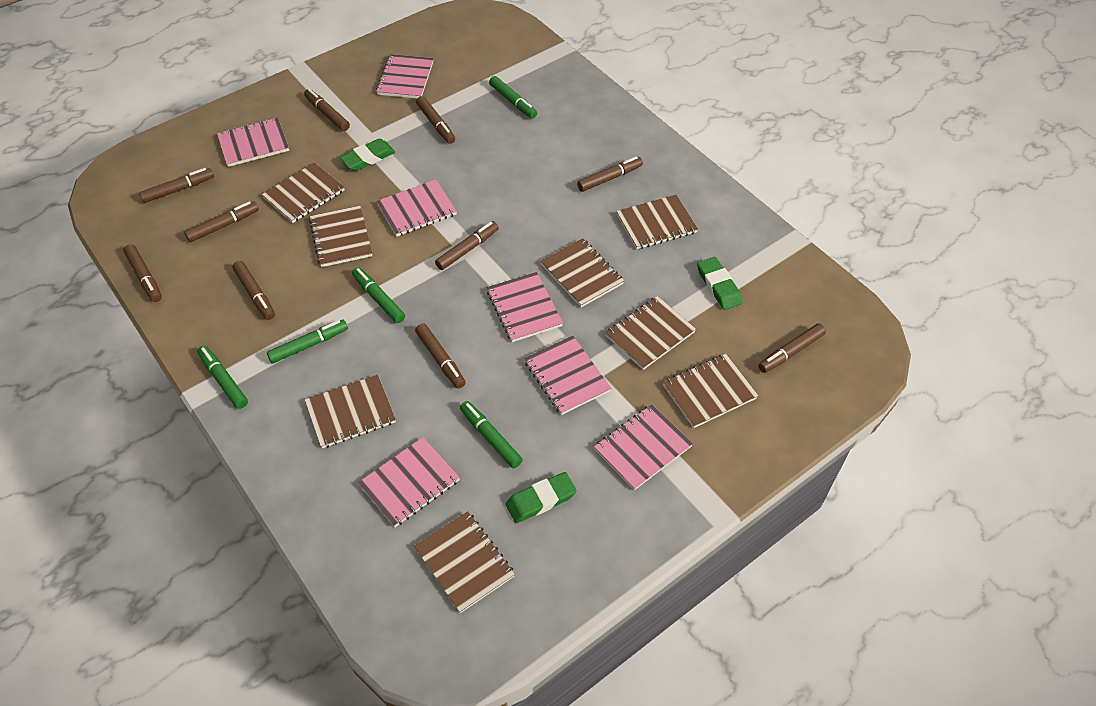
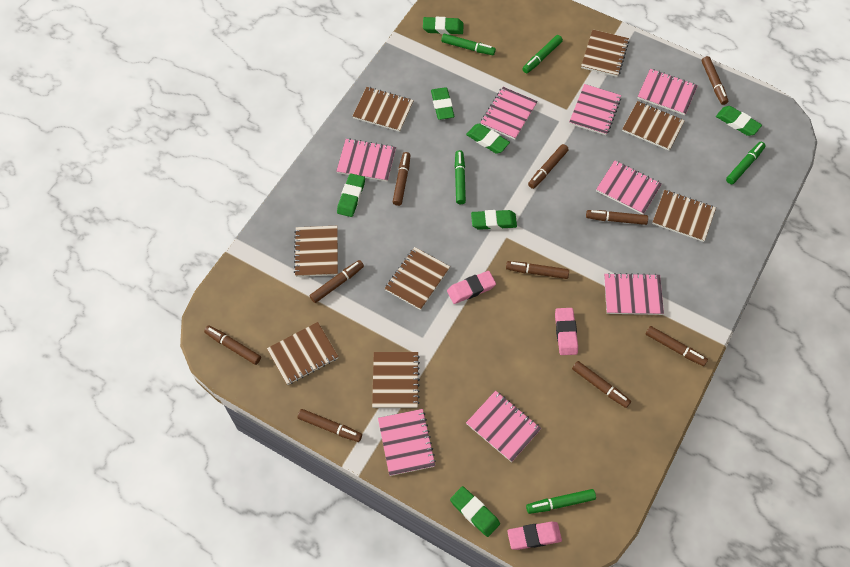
green eraser: [340,139,395,171] [506,472,577,523] [697,257,742,310] = 3 -> [337,173,365,217] [423,17,464,35] [431,87,454,120] [450,486,500,537] [466,123,510,154] [471,210,517,230] [716,106,762,136] = 7
pink eraser: none = 0 -> [447,271,496,304] [507,521,562,550] [555,308,578,355] = 3
pink notebook: [217,118,289,167] [358,437,460,527] [376,54,434,98] [376,180,457,237] [487,272,563,342] [524,336,612,415] [594,404,693,490] = 7 -> [336,138,396,182] [378,409,436,476] [466,391,541,462] [480,87,538,139] [569,84,621,135] [596,160,662,215] [604,273,664,315] [637,69,698,115] = 8

